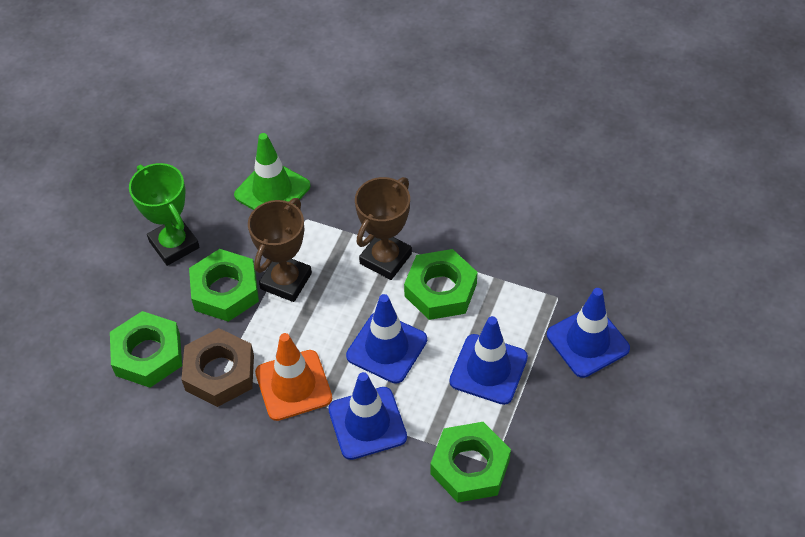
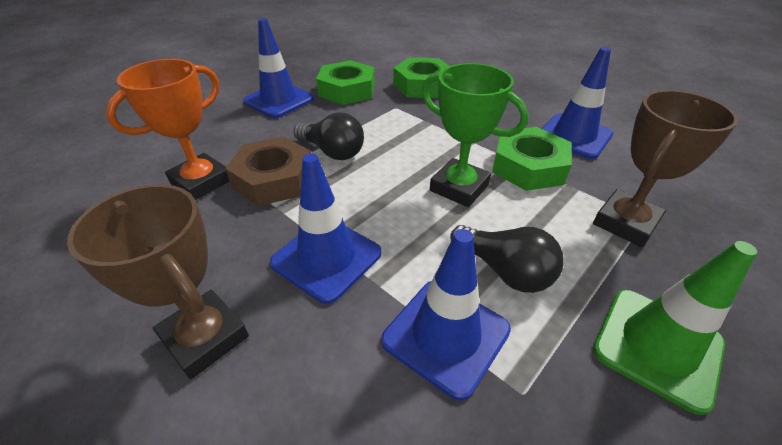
black light bulb: none = 0 -> [293,112,364,160] [450,225,564,293] = 2
green nut: [110,311,182,388] [189,249,259,322] [404,249,477,320] [430,422,511,503] = 4 -> [316,60,375,105] [393,57,449,98] [492,127,572,191] = 3
orange traffic cone: [255,333,332,421] = 1 -> none = 0
orange trophy: none = 0 -> [106,59,230,200] = 1

